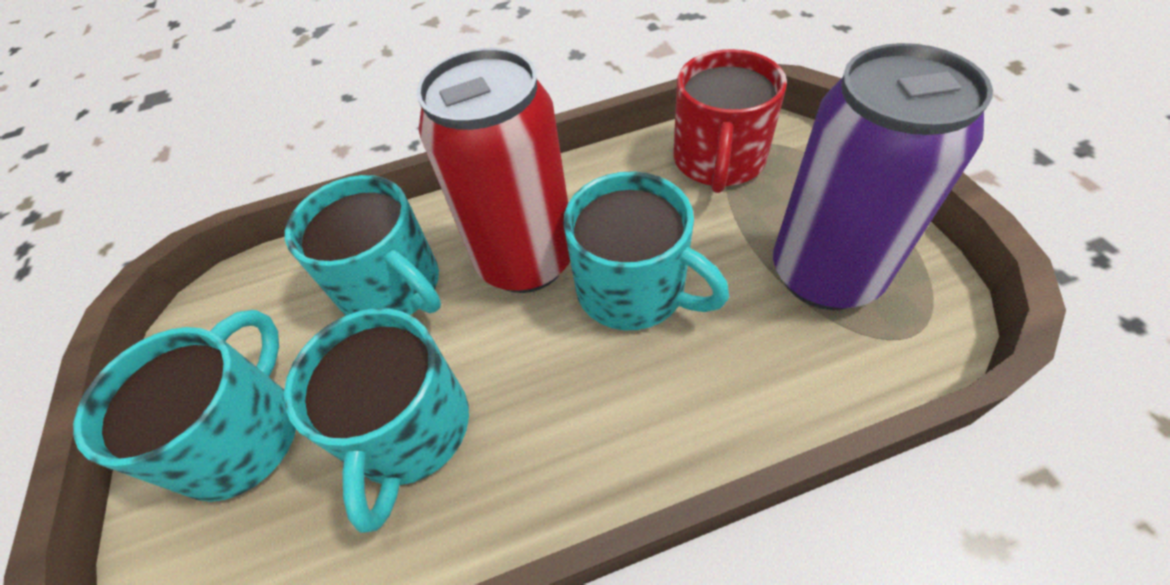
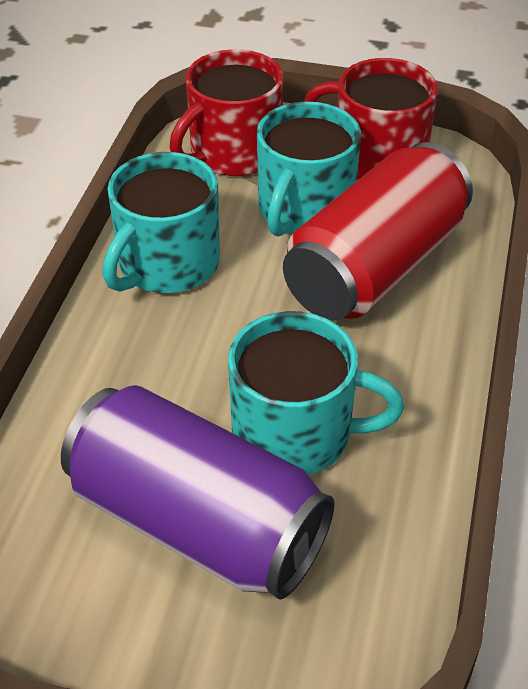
red mug: [674,49,787,193] = 1 -> [169,49,283,176] [304,58,438,180] = 2
turquoise mug: [73,310,296,502] [284,308,469,533] [285,175,441,316] [563,171,729,330] = 4 -> [102,152,220,293] [228,311,404,475] [257,102,361,237] = 3

